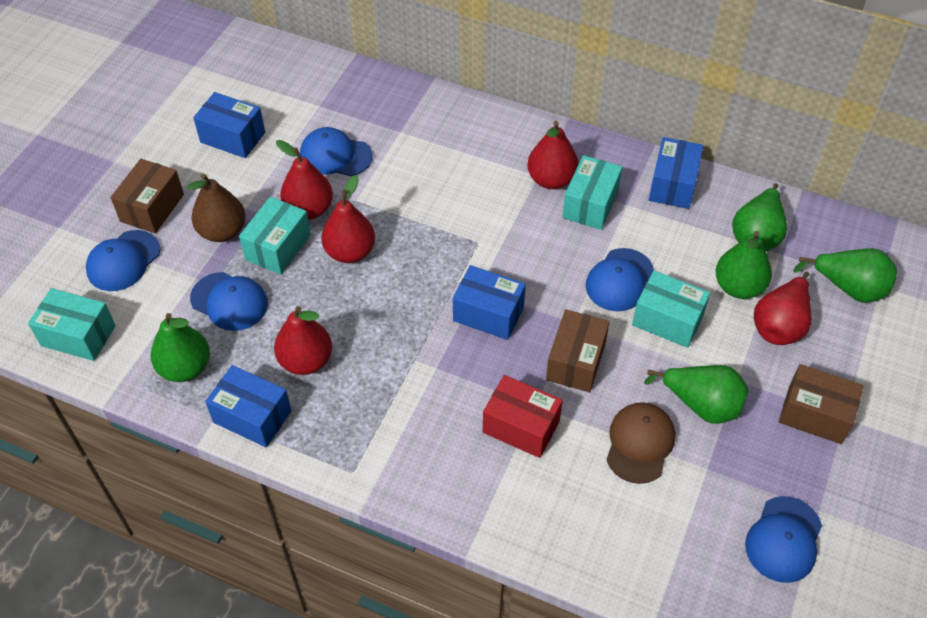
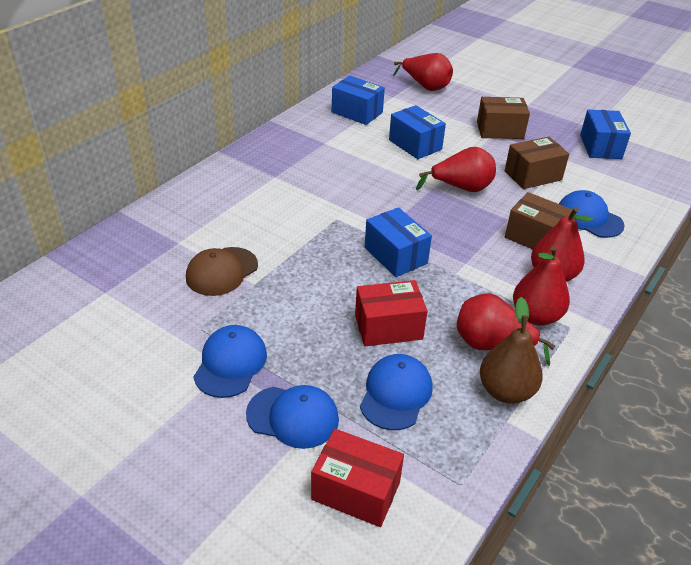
blue cap: [86,230,160,291] [190,272,268,331] [300,127,373,176] [586,248,654,311] [745,496,822,583] = 5 -> [193,325,267,398] [246,385,339,449] [360,354,433,430] [559,190,625,238] = 4
green pear: [151,313,210,382] [644,365,748,424] [715,231,772,299] [732,183,787,251] [793,248,897,303] = 5 -> none = 0
red box: [483,375,563,458] = 1 -> [311,429,404,527] [355,280,428,346] = 2
turquoise box: [28,288,116,361] [239,197,311,275] [562,155,622,230] [632,270,710,348] = 4 -> none = 0

